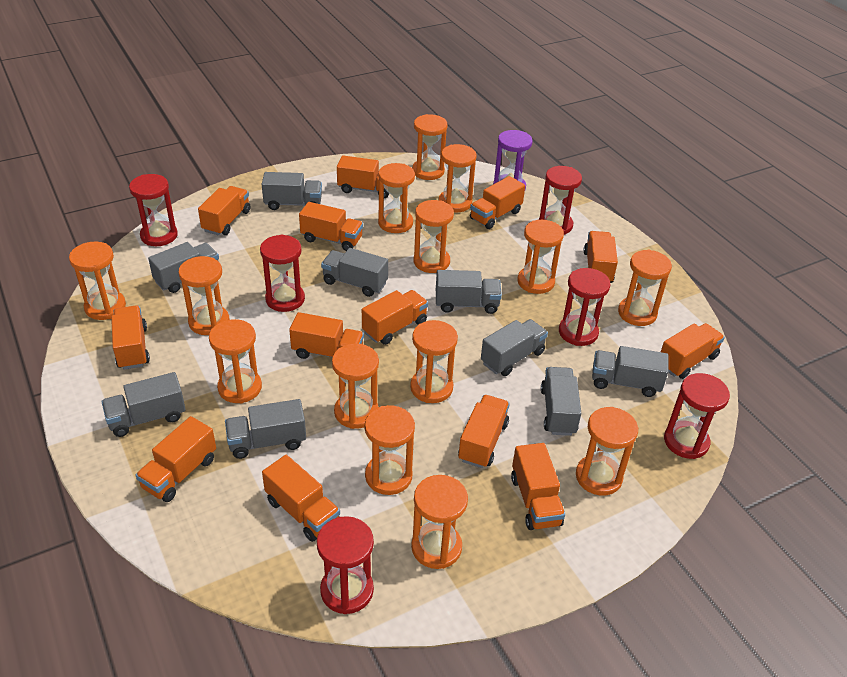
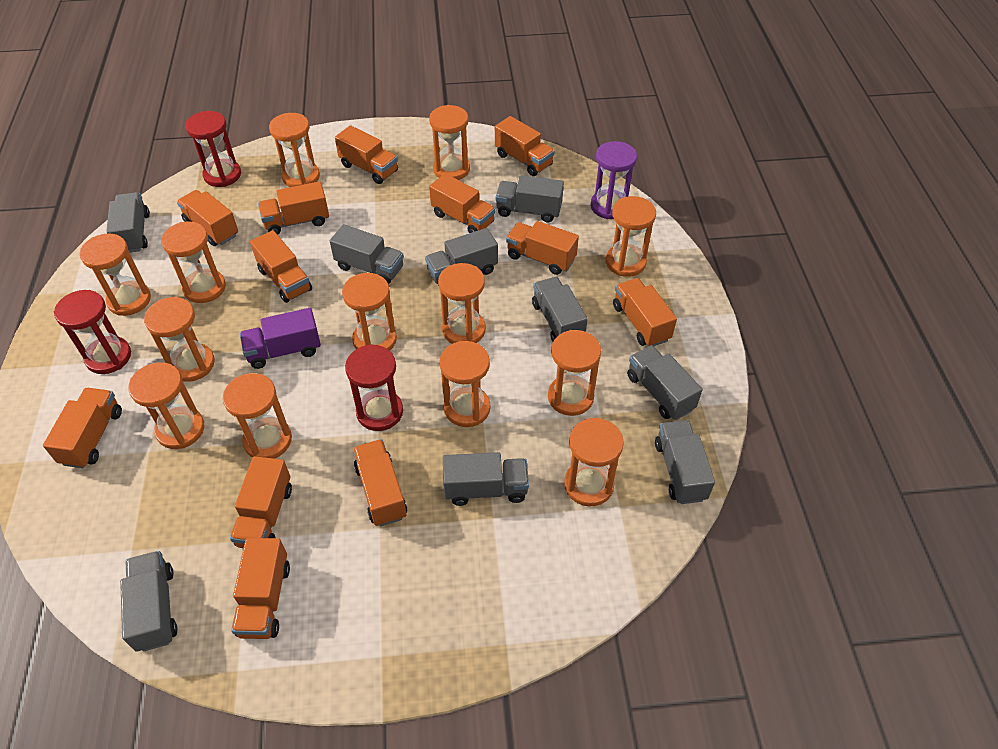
orange hourglass: [69,242,126,320] [178,256,229,335] [209,319,262,403] [332,343,379,429] [365,405,415,495] [378,163,415,233] [410,320,458,403] [411,475,468,569] [412,114,448,180] [414,200,454,273] [438,144,477,212] [518,220,564,294] [576,407,638,496] [618,250,672,326] = 14 -> [80,234,151,316] [129,362,204,449] [144,297,215,382] [161,222,226,303] [223,373,292,459] [269,113,320,187] [342,273,397,351] [429,105,470,180] [438,263,486,344] [440,341,490,427] [548,330,601,416] [564,418,624,506] [606,196,656,277] = 13
orange truck: [111,305,150,370] [136,416,216,502] [198,186,250,235] [262,455,340,542] [289,312,364,359] [299,202,363,251] [337,155,389,198] [362,290,428,345] [458,395,510,468] [470,176,525,229] [511,443,565,530] [583,231,618,282] [661,323,725,379] = 13 -> [43,388,122,468] [177,190,238,246] [230,456,292,548] [231,538,290,639] [250,230,312,303] [258,181,329,235] [335,125,398,184] [353,439,407,526] [429,173,495,233] [495,116,555,176] [506,221,579,275] [613,278,677,346] = 12
purple truck: none = 0 -> [240,308,321,369] = 1
red hourglass: [129,174,178,246] [260,235,305,312] [317,516,374,614] [539,166,582,235] [559,268,610,346] [664,373,730,459] = 6 -> [54,290,131,374] [185,111,241,187] [345,344,403,431] = 3

